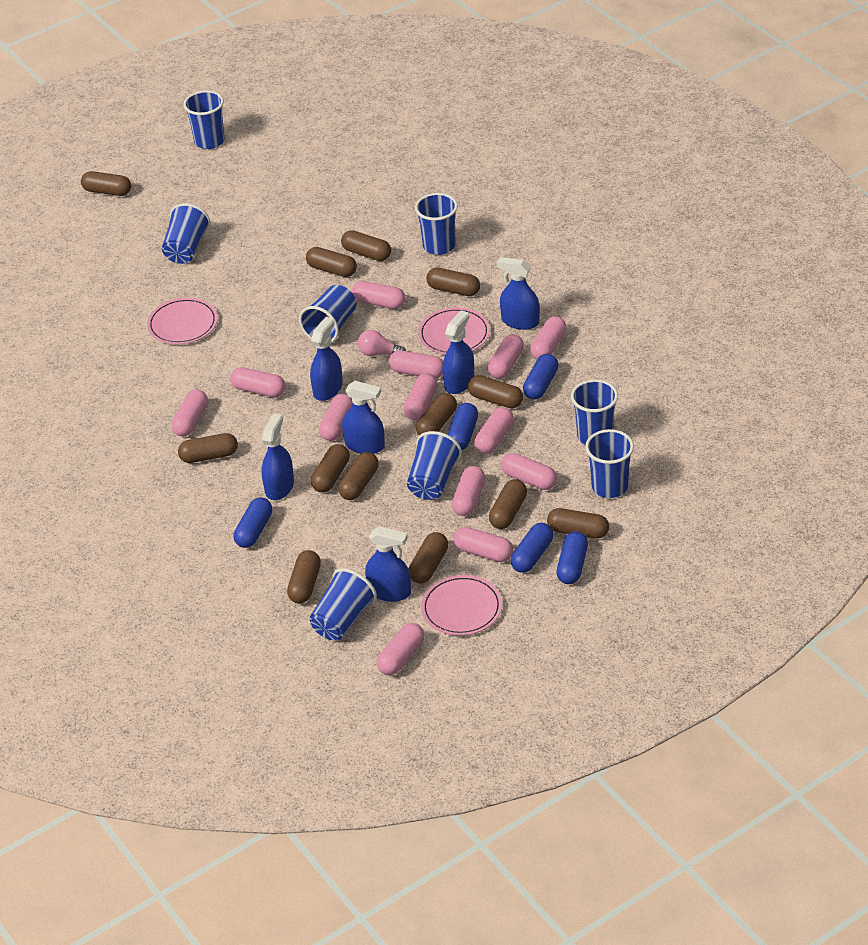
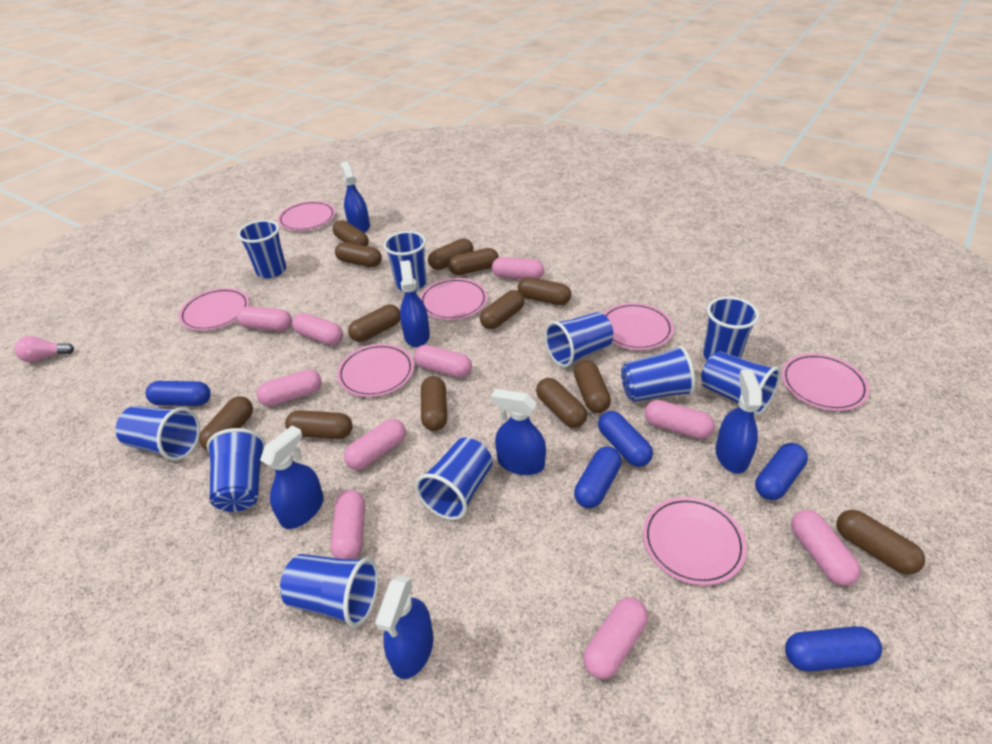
blue cup: [162,203,211,264] [183,90,225,149] [299,285,357,343] [310,568,377,640] [407,431,462,500] [415,193,458,255] [571,379,618,445] [585,429,634,498] = 8 -> [116,406,200,461] [207,428,266,512] [237,220,286,278] [280,554,379,628] [383,231,427,291] [415,437,493,520] [544,312,613,367] [621,346,695,402] [701,351,781,416] [703,296,759,360] = 10
pink capsule: [171,389,208,436] [230,367,286,397] [319,393,353,441] [351,281,406,309] [377,623,425,675] [389,350,443,378] [404,373,438,420] [452,466,485,516] [453,527,513,562] [474,407,514,454] [488,334,524,379] [501,453,557,490] [530,316,566,360] = 13 -> [237,306,292,331] [256,369,322,406] [292,313,343,345] [331,490,365,559] [344,419,406,470] [414,345,472,378] [492,257,544,279] [583,597,648,679] [645,400,715,439] [791,510,861,586] = 10
pink plate: [147,298,218,344] [418,307,490,355] [421,575,502,636] = 3 -> [179,288,249,331] [278,201,335,231] [337,344,414,397] [420,278,488,320] [603,303,674,350] [643,497,747,585] [782,353,870,411] = 7

